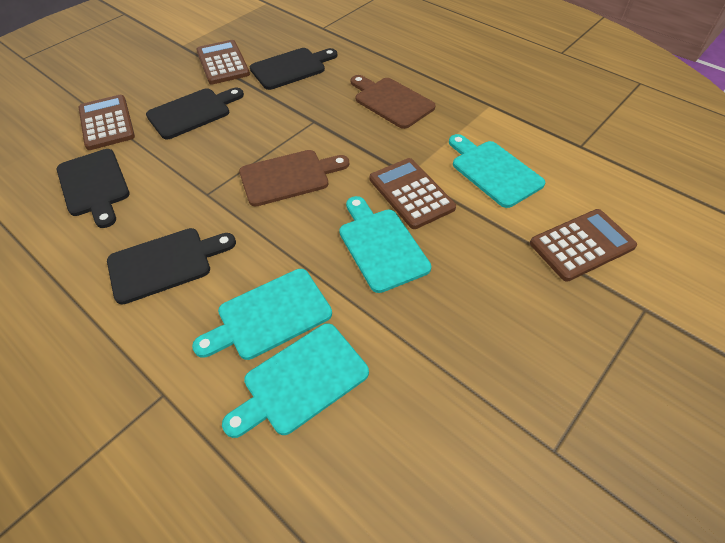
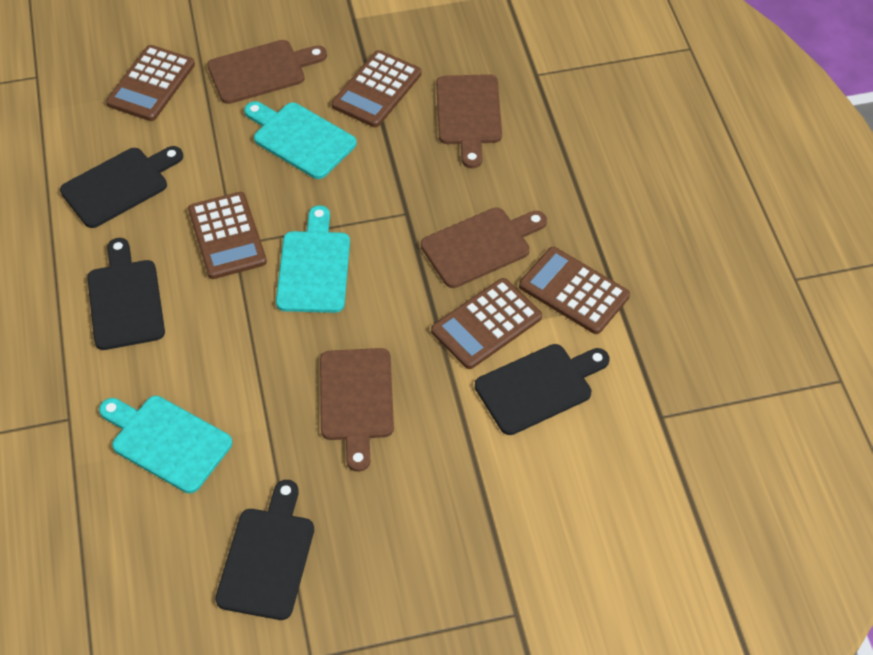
brown calculator: [79,95,135,150] [196,40,250,84] [370,158,456,229] [530,209,637,282] = 4 -> [106,45,195,121] [188,192,267,279] [332,50,422,127] [431,278,542,369] [519,247,630,334] = 5
brown cutting board: [239,150,349,206] [351,75,436,129] = 2 -> [207,40,327,104] [320,348,394,472] [421,207,547,288] [436,74,502,168] = 4
turquoise cutting board: [192,269,332,360] [222,323,369,438] [339,196,431,293] [449,134,545,208] = 4 -> [99,396,232,493] [244,101,357,179] [276,205,350,313] = 3

